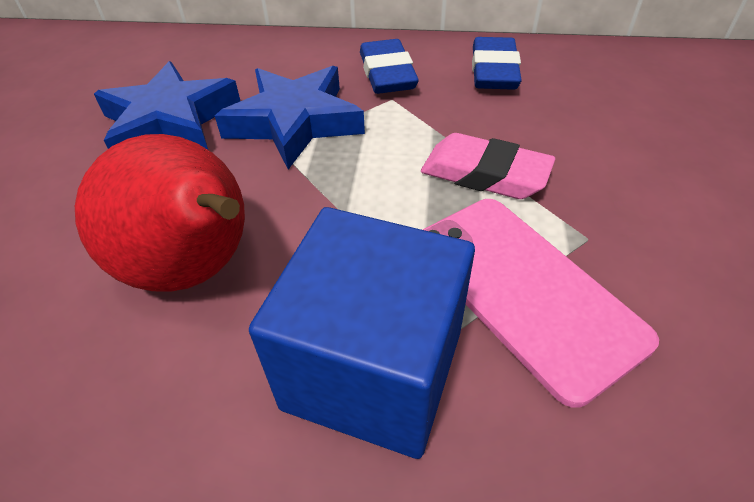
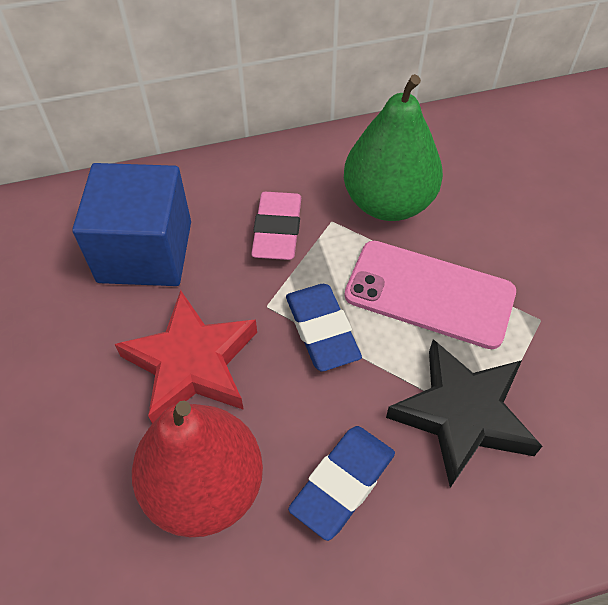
black star: none = 0 -> [386,339,542,488] = 1
blue star: [94,61,240,150] [215,66,365,169] = 2 -> none = 0
green pear: none = 0 -> [344,74,443,221] = 1
red star: none = 0 -> [115,290,257,423] = 1

